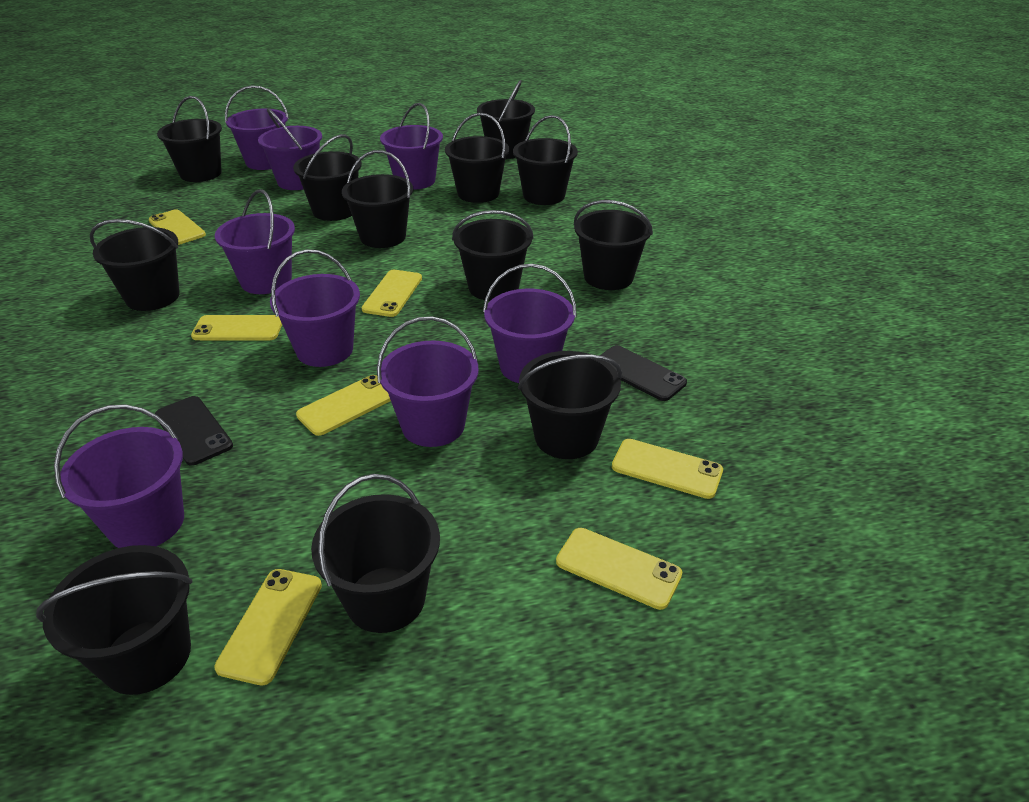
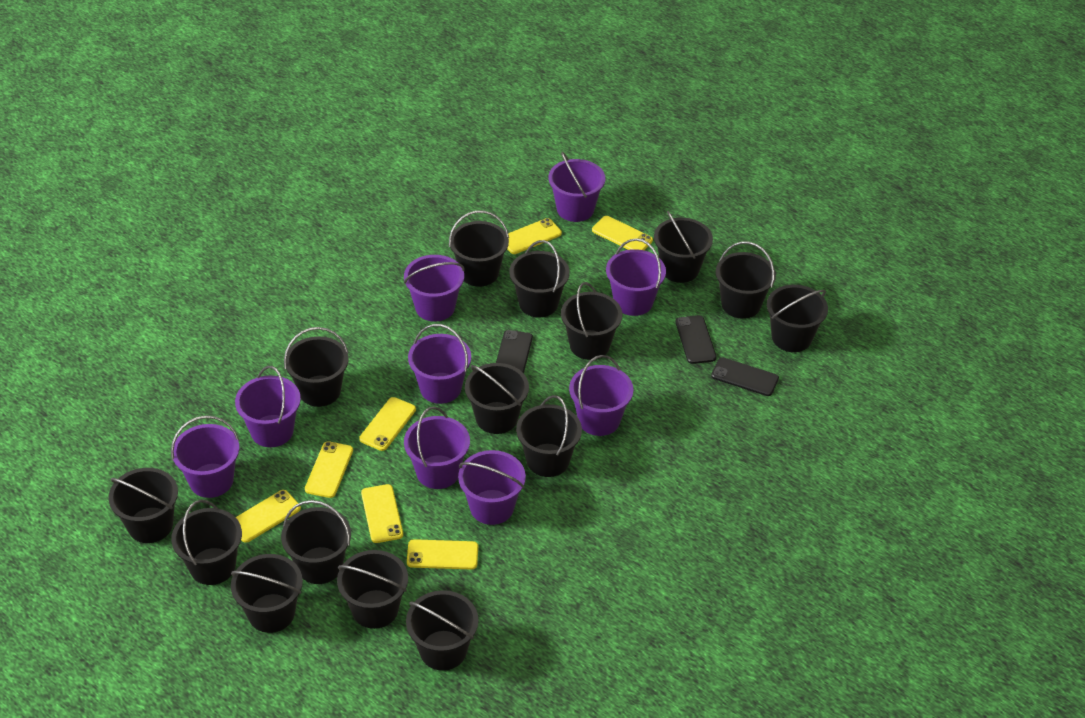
black bucket: [36,545,192,695] [90,219,180,311] [157,96,222,182] [293,134,362,221] [311,474,440,633] [342,150,413,248] [445,113,509,203] [452,210,534,301] [477,80,535,159] [513,115,578,205] [518,351,622,459] [574,200,653,290] = 12 -> [108,468,178,543] [171,500,242,585] [231,554,303,633] [281,500,351,584] [284,327,348,407] [337,550,408,629] [406,590,478,671] [449,210,509,287] [465,363,529,434] [509,240,570,317] [516,395,582,477] [561,282,622,360] [654,211,713,283] [716,241,776,319] [767,285,828,352] = 15
black phone: [155,396,233,466] [600,345,687,401] = 2 -> [496,330,533,373] [675,315,716,364] [711,357,779,396] = 3
purple bucket: [54,404,184,548] [215,189,295,294] [225,85,289,170] [258,108,322,190] [270,249,360,367] [377,316,479,447] [380,103,443,190] [483,264,577,383] = 8 -> [171,415,239,498] [235,366,301,447] [404,255,464,322] [404,407,470,489] [408,324,471,404] [458,450,526,525] [549,152,605,222] [569,355,633,436] [606,238,666,316] = 9

